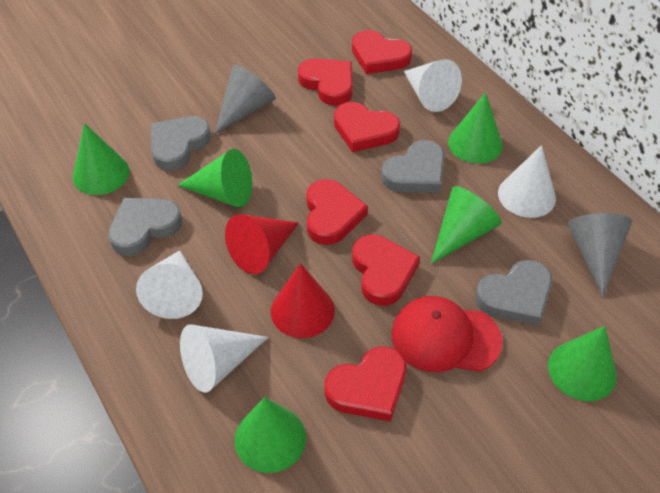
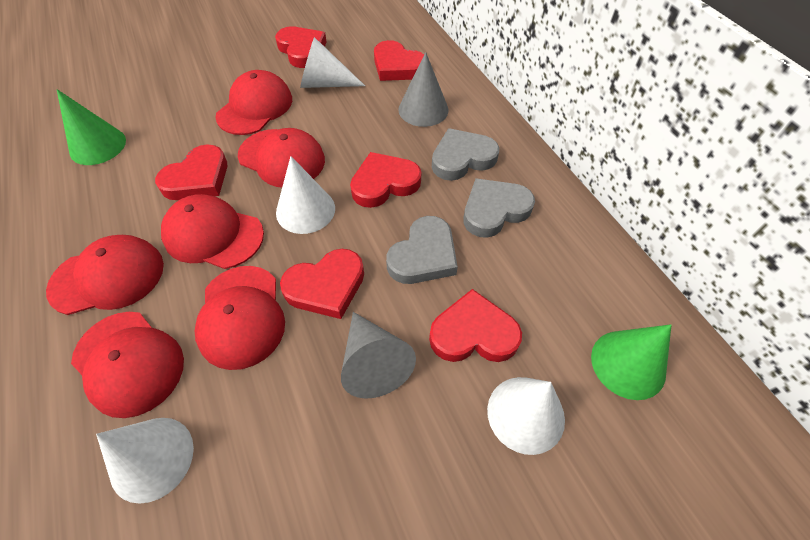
green cone: [73,123,129,195] [177,149,252,208] [234,397,306,473] [431,186,502,264] [448,92,503,164] [548,326,617,401] = 6 -> [57,89,126,165] [591,324,672,400] = 2
grey heart: [108,198,182,256] [151,116,211,171] [381,140,445,193] [475,260,552,326] = 4 -> [386,216,458,284] [432,128,499,181] [463,178,535,238] = 3
red cap: [391,296,503,372] = 1 -> [46,235,164,315] [71,312,184,418] [161,194,264,269] [195,266,285,370] [216,70,292,135] [238,128,325,187] = 6
red cone: [225,214,299,274] [271,263,335,338] = 2 -> none = 0

